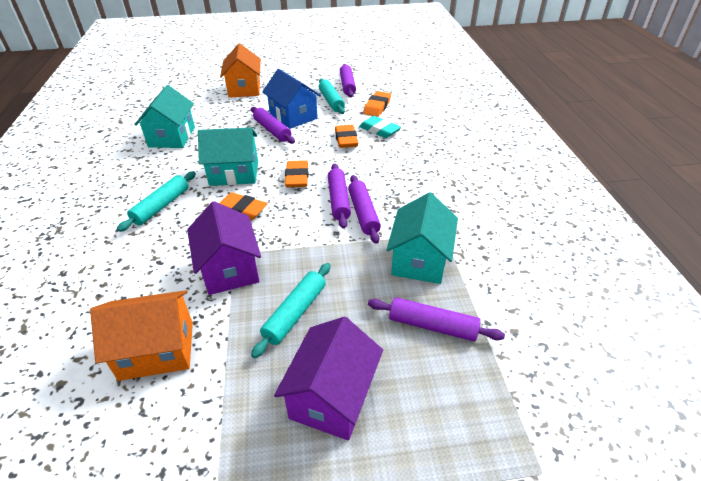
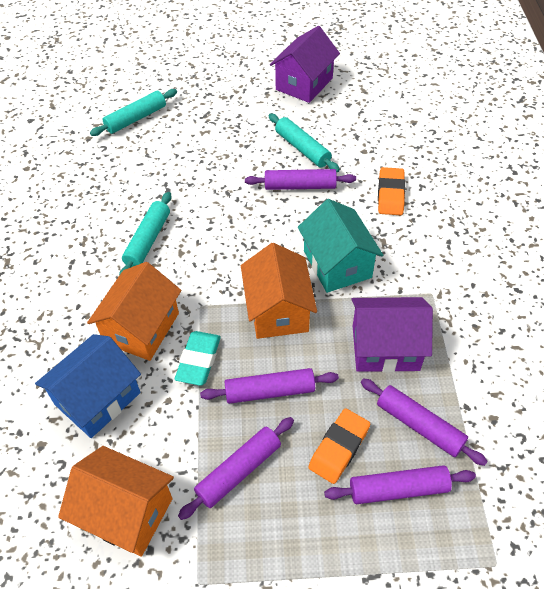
orange eraser: [220,192,268,221] [285,160,309,187] [335,125,359,148] [363,91,391,117] = 4 -> [308,408,370,484] [378,167,405,215] = 2
orange house: [90,290,193,381] [220,43,261,98] = 2 -> [58,446,174,557] [87,262,181,361] [241,243,317,339] = 3
turquoise house: [134,85,195,148] [198,127,258,186] [386,192,458,284] = 3 -> [298,199,383,293] = 1

